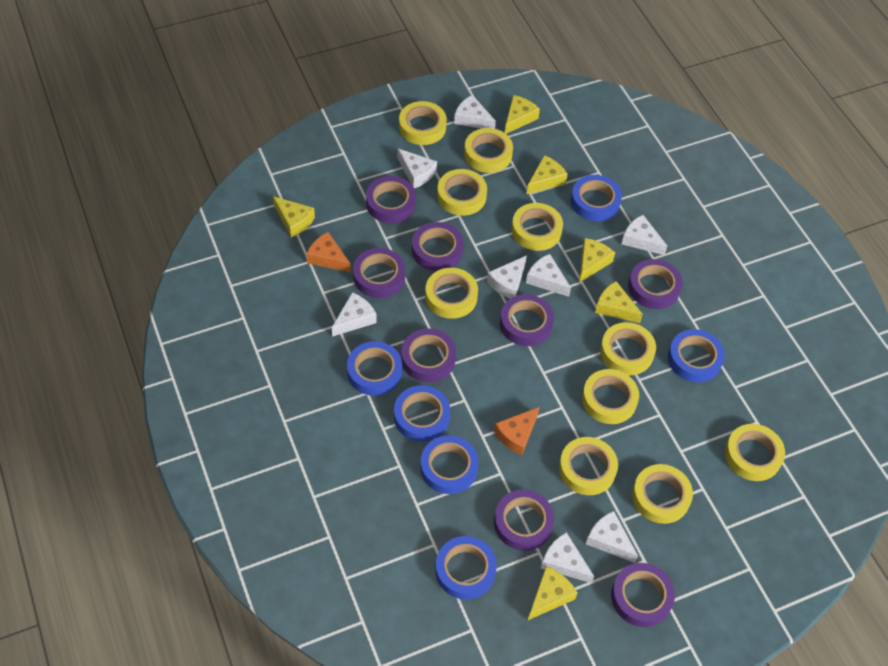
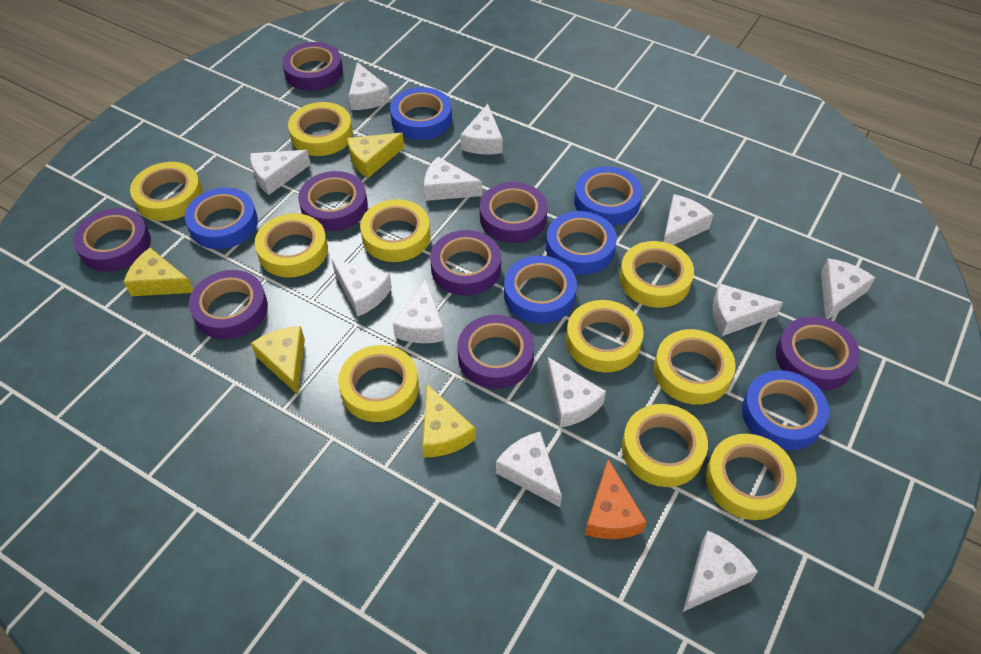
orange cheese: [306,232,351,273] [494,407,540,455] = 2 -> [585,459,647,539] = 1
white cheese: [332,292,377,337] [398,149,437,188] [454,95,496,129] [487,255,527,299] [526,254,571,297] [541,532,594,583] [586,511,638,563] [622,215,667,255] = 8 -> [250,150,311,195] [331,259,392,317] [349,62,390,110] [393,279,444,343] [424,157,482,201] [460,104,503,154] [496,432,562,507] [547,357,606,428] [663,194,714,245] [683,530,758,612] [713,283,783,336] [821,258,875,319] = 12
yellow cheese: [273,196,315,237] [505,95,540,134] [527,155,568,194] [528,566,577,620] [579,238,615,283] [595,281,643,323] = 6 -> [124,248,193,296] [251,326,305,395] [347,133,404,178] [422,384,475,458] = 4

